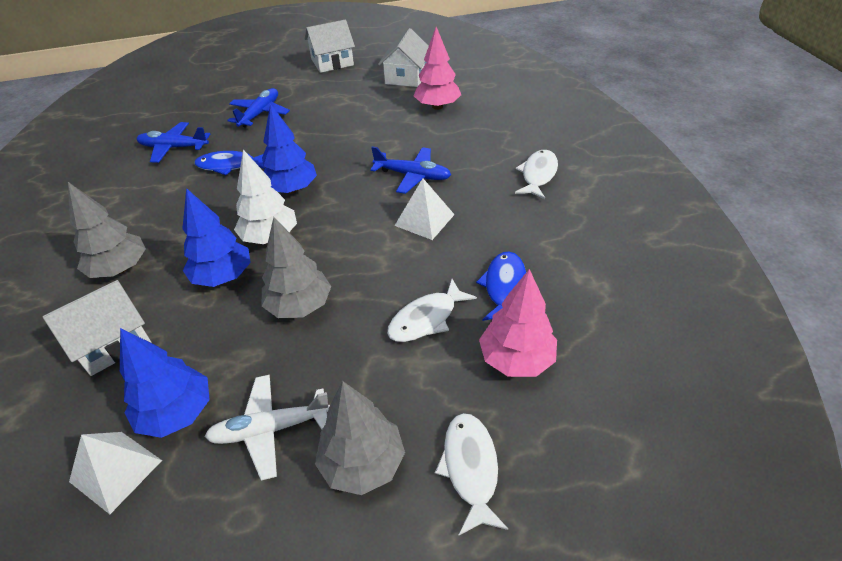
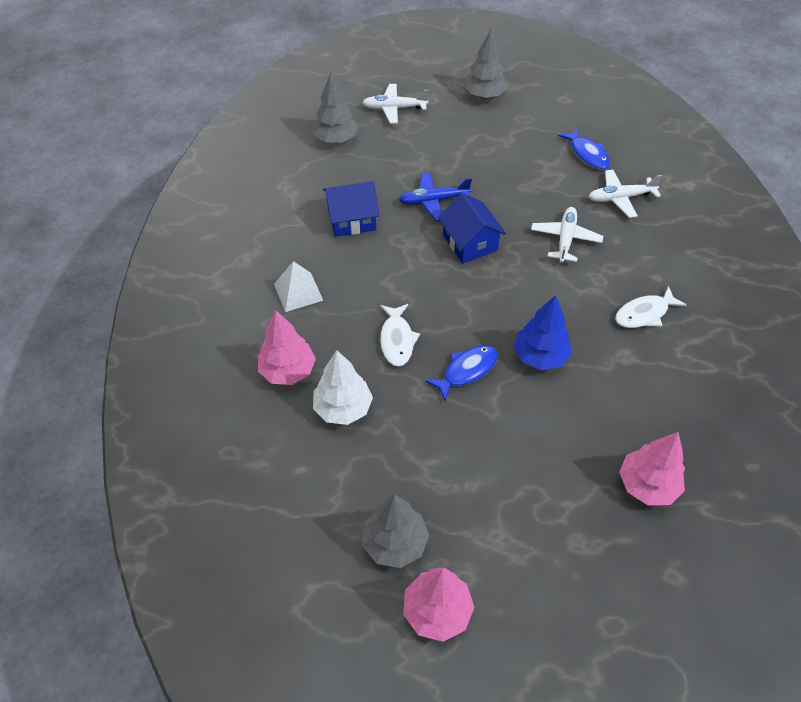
blue house: none = 0 -> [323,181,380,237] [438,193,506,263] = 2
blue plane: [137,122,210,163] [227,88,290,128] [370,146,451,194] = 3 -> [399,172,472,221] = 1
blue tree: [120,328,210,438] [182,188,251,287] [262,104,317,194] = 3 -> [514,295,572,370] = 1
pink tree: [414,27,461,110] [479,269,557,377] = 2 -> [258,311,316,385] [403,568,474,642] [619,432,685,506] = 3
white fish: [387,279,477,342] [435,413,508,536] [515,150,558,199] = 3 -> [380,304,420,367] [615,286,687,328] = 2
white house: [43,280,151,376] [305,20,355,73] [378,28,429,87] = 3 -> none = 0
white plane: [205,375,330,481] = 1 -> [362,84,429,124] [531,207,603,263] [589,170,662,218] = 3
white pyramid: [69,432,162,514] [394,179,455,240] = 2 -> [274,261,323,312] = 1

